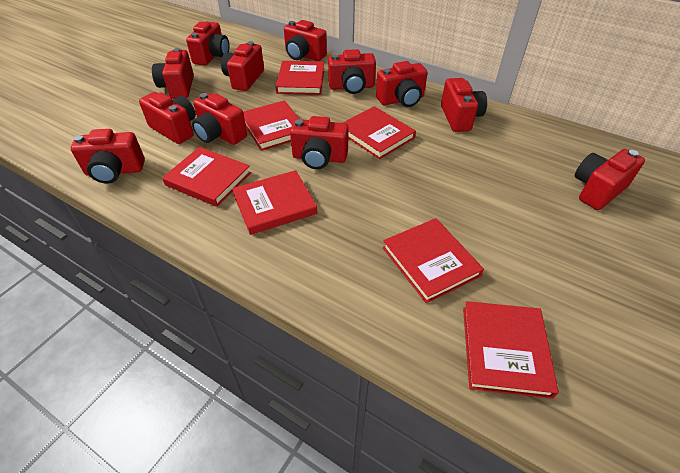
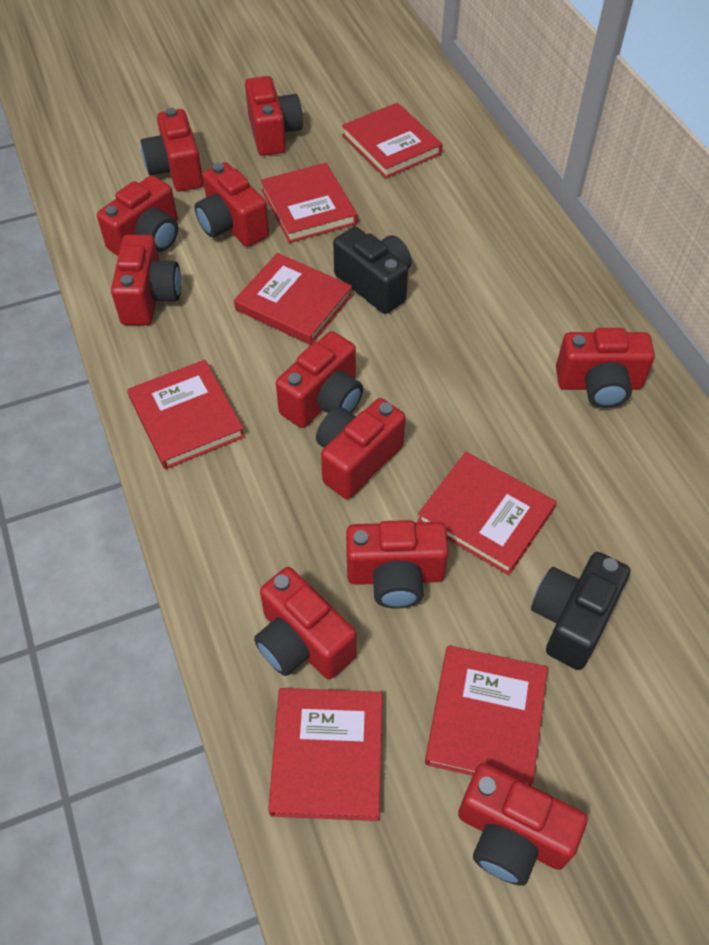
black camera: none = 0 -> [333,227,412,314] [531,552,630,670] = 2
red camera: [70,129,145,183] [139,92,196,144] [152,48,194,99] [186,21,230,66] [192,93,247,145] [221,41,264,91] [284,20,327,61] [290,116,349,169] [328,49,376,94] [376,61,428,107] [441,78,487,132] [575,149,645,210] = 12 -> [97,175,178,256] [111,234,181,325] [141,108,203,191] [195,162,269,247] [245,76,303,156] [254,567,357,680] [276,331,363,428] [316,398,406,499] [346,520,449,609] [458,763,587,886] [556,328,655,408] = 11

